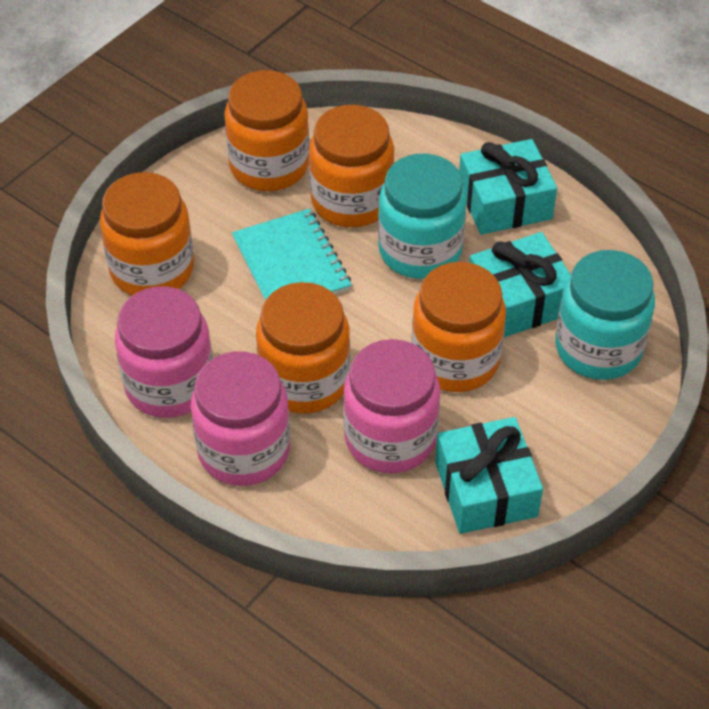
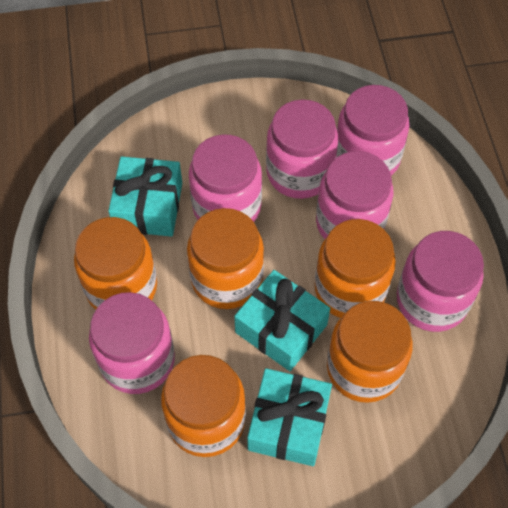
pink jar: [115,286,213,418] [191,351,290,486] [343,339,440,473] = 3 -> [89,292,175,394] [189,135,262,222] [266,99,338,199] [316,151,393,239] [337,85,409,176] [397,231,484,332] = 6
turquoise jar: [378,154,467,279] [555,250,655,380] = 2 -> none = 0
turquoise notebook: [232,209,352,300] = 1 -> none = 0

